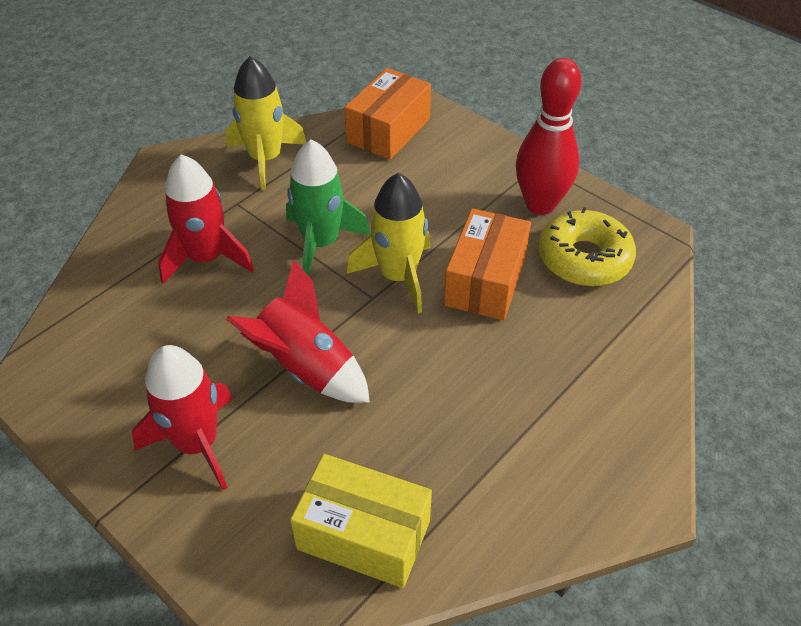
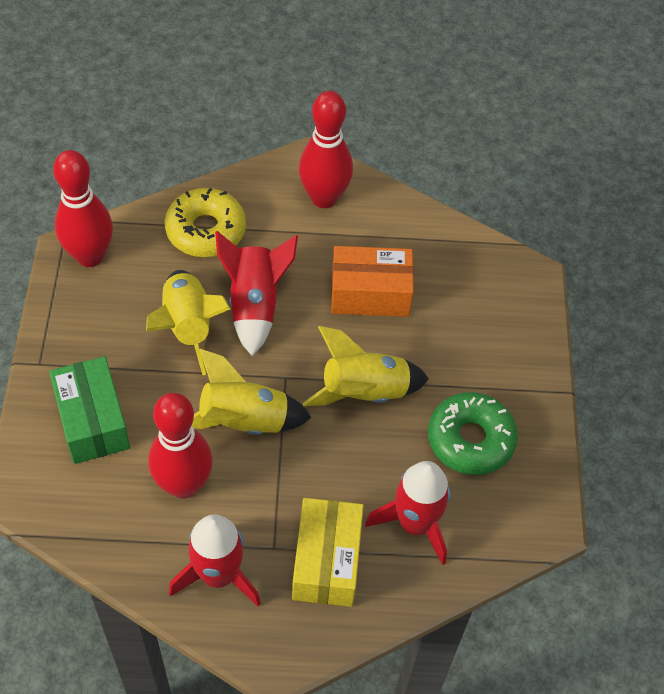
green box: none = 0 -> [49,356,130,464] = 1
green donut: none = 0 -> [428,392,518,475] = 1
green rocket: [286,139,370,276] = 1 -> none = 0
orange box: [344,68,431,160] [444,208,531,320] = 2 -> [331,246,414,317] = 1
red bowling pin: [516,58,581,215] = 1 -> [53,150,113,267] [148,393,213,499] [299,91,353,208] = 3
yellow rocket: [226,56,306,190] [347,173,430,314] = 2 -> [146,270,231,376] [192,349,312,435] [303,326,429,406] = 3

